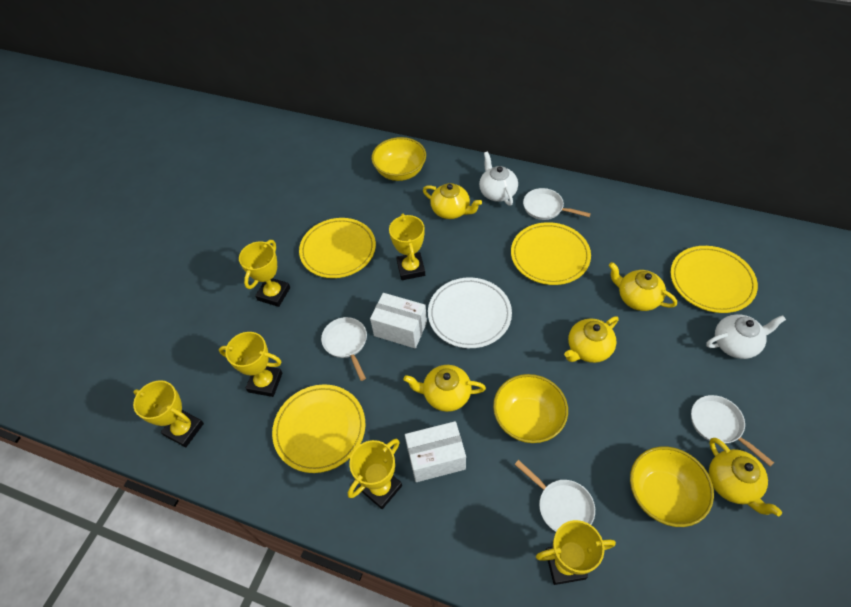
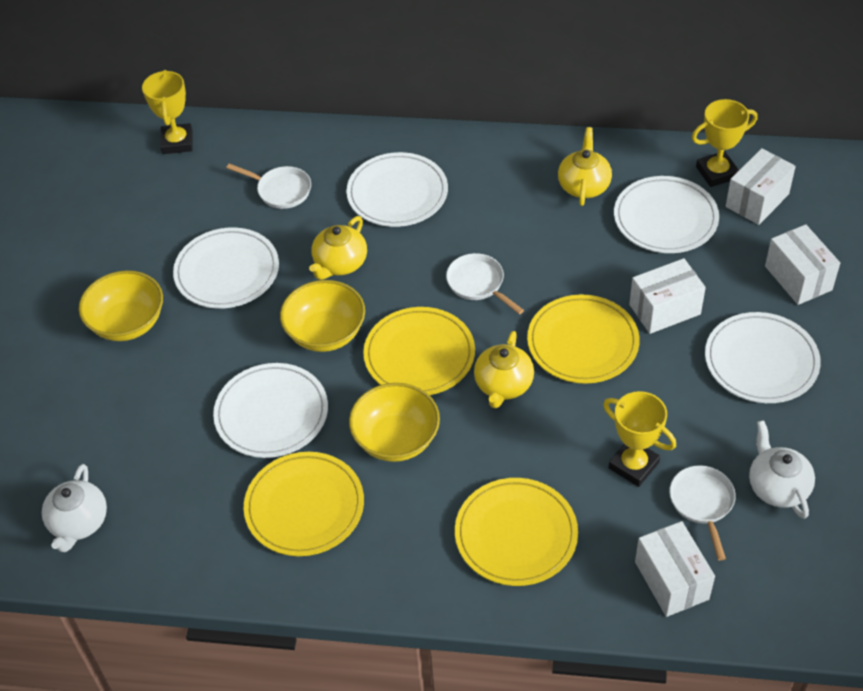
white box: [370,293,427,349] [405,421,466,482] = 2 -> [629,258,706,334] [635,521,715,617] [726,148,796,225] [765,224,840,305] = 4
white pan: [321,317,367,381] [514,460,595,532] [523,188,591,220] [691,395,774,467] = 4 -> [226,164,311,209] [446,253,524,314] [669,465,736,561] = 3
white plate: [428,277,512,348] = 1 -> [173,227,279,309] [213,363,328,458] [346,152,448,227] [614,176,719,253] [705,312,821,403] = 5
yellow teapot: [404,365,486,412] [423,183,482,219] [564,316,619,363] [609,262,677,311] [709,438,782,516] = 5 -> [309,216,367,280] [474,331,534,408] [558,127,612,206] = 3
yellow trophy: [133,380,204,447] [219,332,282,397] [239,240,290,307] [348,439,402,509] [389,214,425,280] [536,520,616,585] = 6 -> [142,70,193,154] [603,391,676,487] [692,99,757,187] = 3

